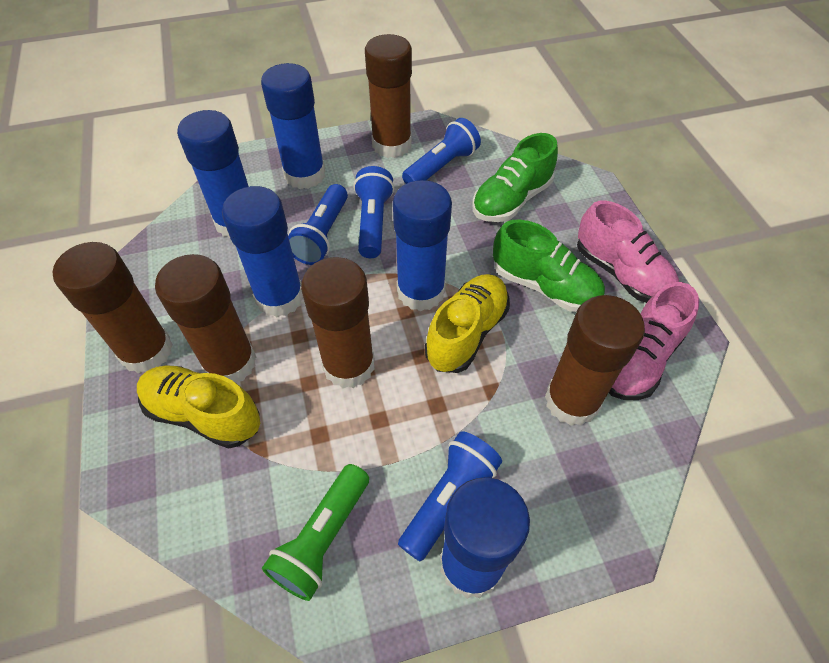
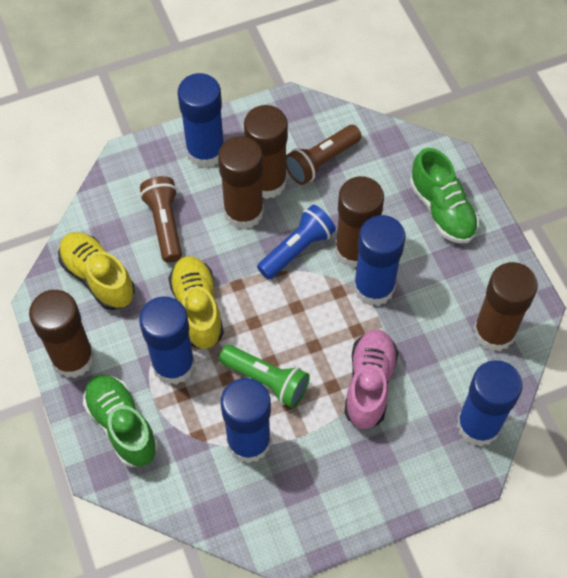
blue flashlight: [288,184,348,265] [353,166,394,258] [398,431,502,561] [402,118,481,184] = 4 -> [257,205,336,279] = 1
brown flashlight: none = 0 -> [140,176,182,263] [286,125,361,185] = 2
pink shoe: [577,200,679,303] [609,282,699,400] = 2 -> [344,330,398,429] = 1

